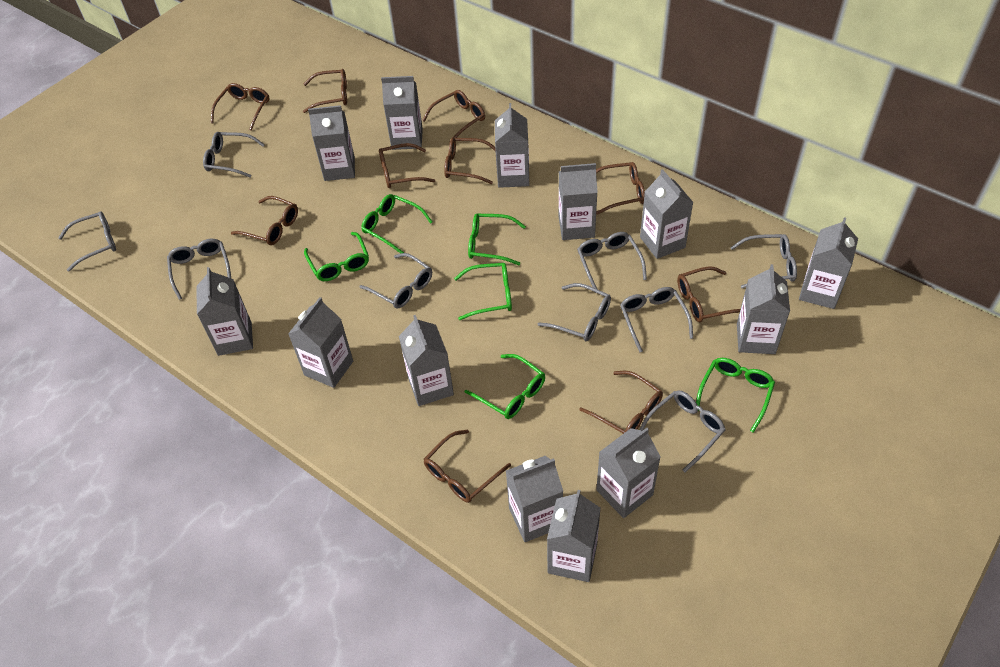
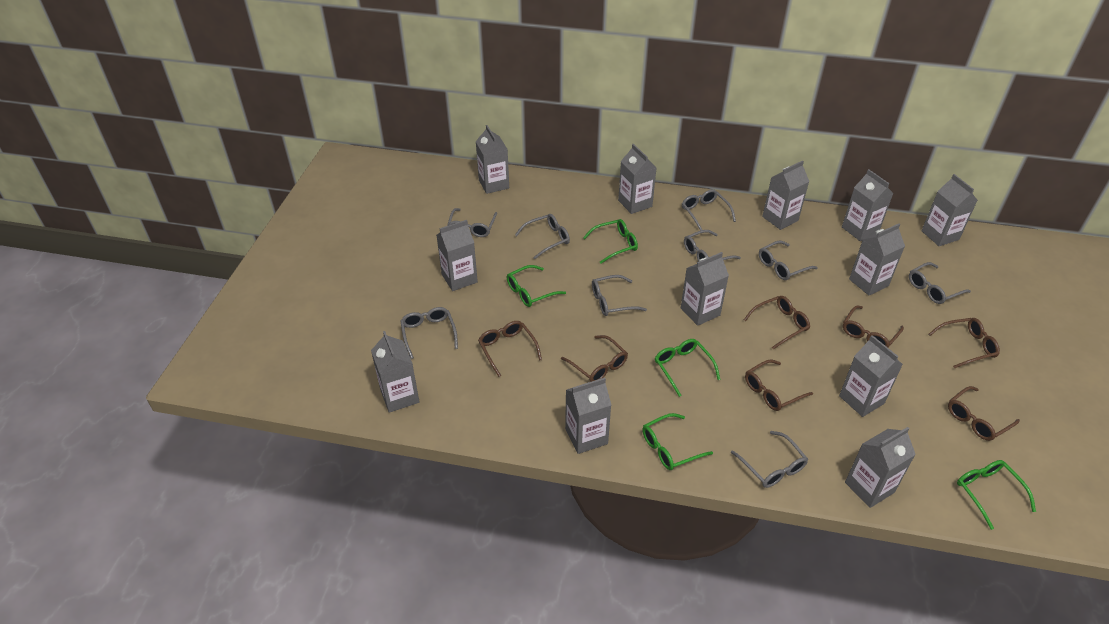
brown glasses: [211,83,269,131] [231,196,298,245] [303,69,347,113] [379,143,436,188] [422,90,485,142] [424,429,511,503] [444,137,496,184] [579,371,663,434] [596,162,645,215] [677,266,740,322] = 10 -> [478,321,542,377] [561,335,628,382] [744,296,810,349] [745,359,813,411] [843,305,904,348] [929,318,1000,368] [948,386,1020,441] = 7
green glasses: [304,232,369,281] [361,194,433,253] [454,263,512,320] [465,354,545,419] [468,214,526,265] [696,358,775,433] = 6 -> [507,265,566,307] [583,219,638,264] [642,413,713,470] [655,339,721,397] [957,460,1036,530] = 5
grey carton: [196,267,253,356] [288,297,353,388] [308,105,355,181] [381,76,423,150] [399,315,454,406] [495,103,529,188] [506,456,563,542] [547,490,601,582] [559,163,598,240] [596,428,661,518] [640,169,694,259] [737,264,790,354] [799,217,858,309] = 13 -> [371,331,419,413] [437,220,478,291] [476,125,509,194] [565,378,611,454] [618,144,657,214] [681,252,729,326] [762,161,810,230] [839,335,903,417] [842,169,894,241] [845,427,916,508] [849,224,905,296] [921,174,978,246] = 12

